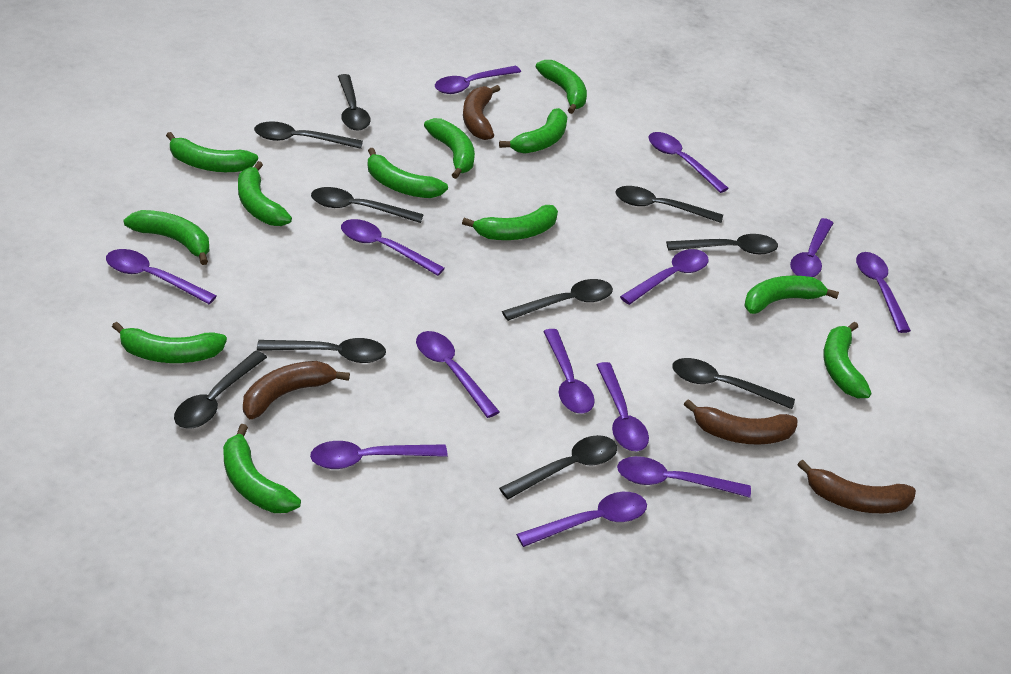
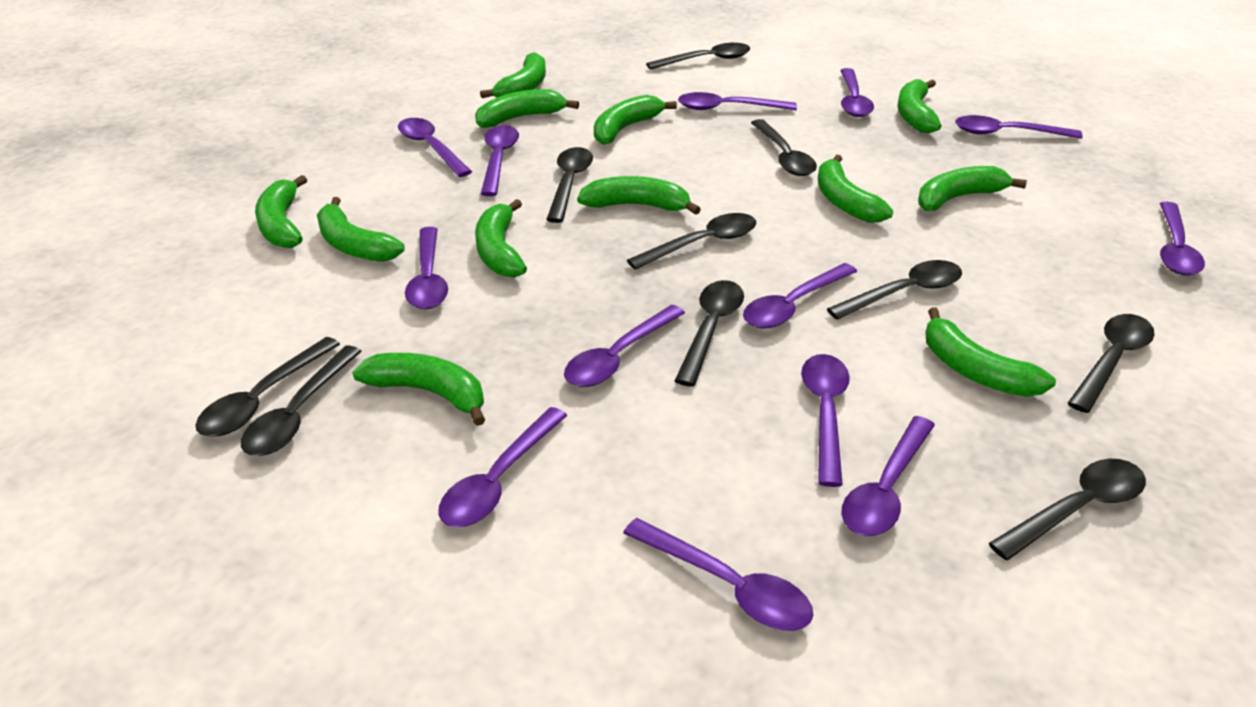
brown banana: [243,361,350,419] [463,85,500,140] [684,399,798,445] [797,460,916,513] = 4 -> none = 0

